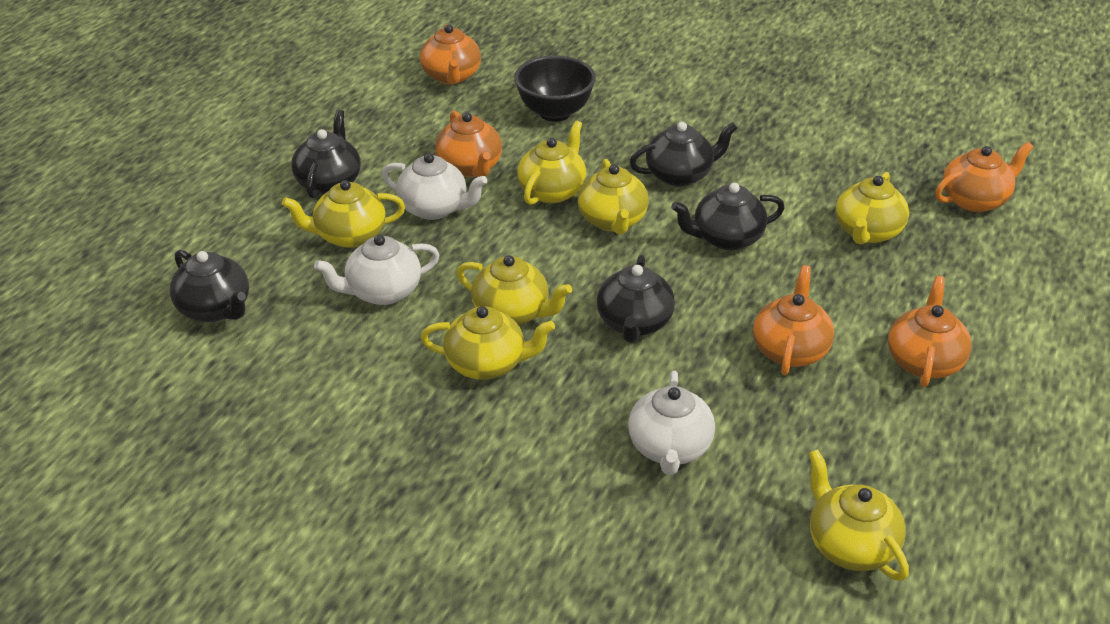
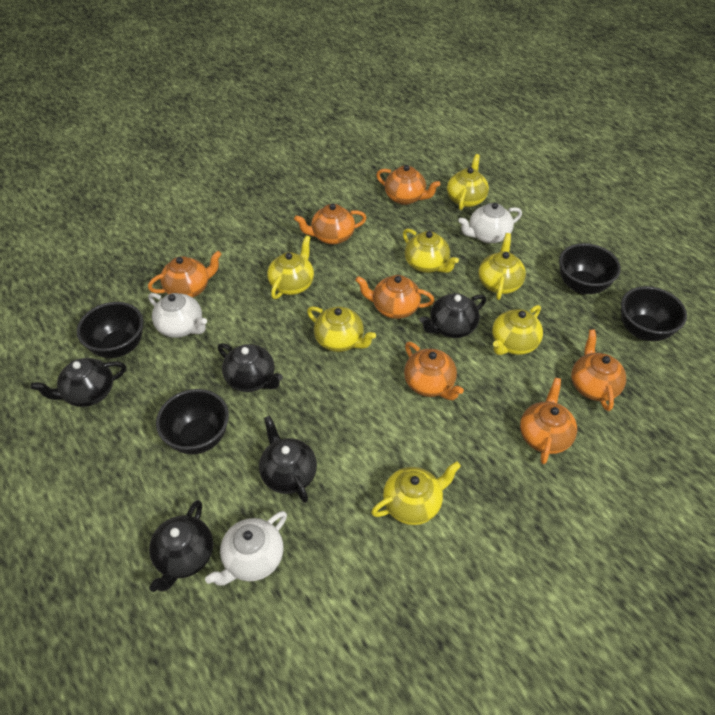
black bowl: [514,56,596,122] = 1 -> [77,302,143,358] [156,389,229,455] [559,243,621,295] [621,286,687,341] = 4
orange teapot: [420,24,481,84] [435,111,502,177] [753,265,834,375] [888,276,972,387] [935,142,1034,212] = 5 -> [148,251,222,297] [294,204,366,244] [355,275,435,319] [376,165,440,205] [404,342,464,400] [520,378,577,464] [571,329,626,411] = 7

